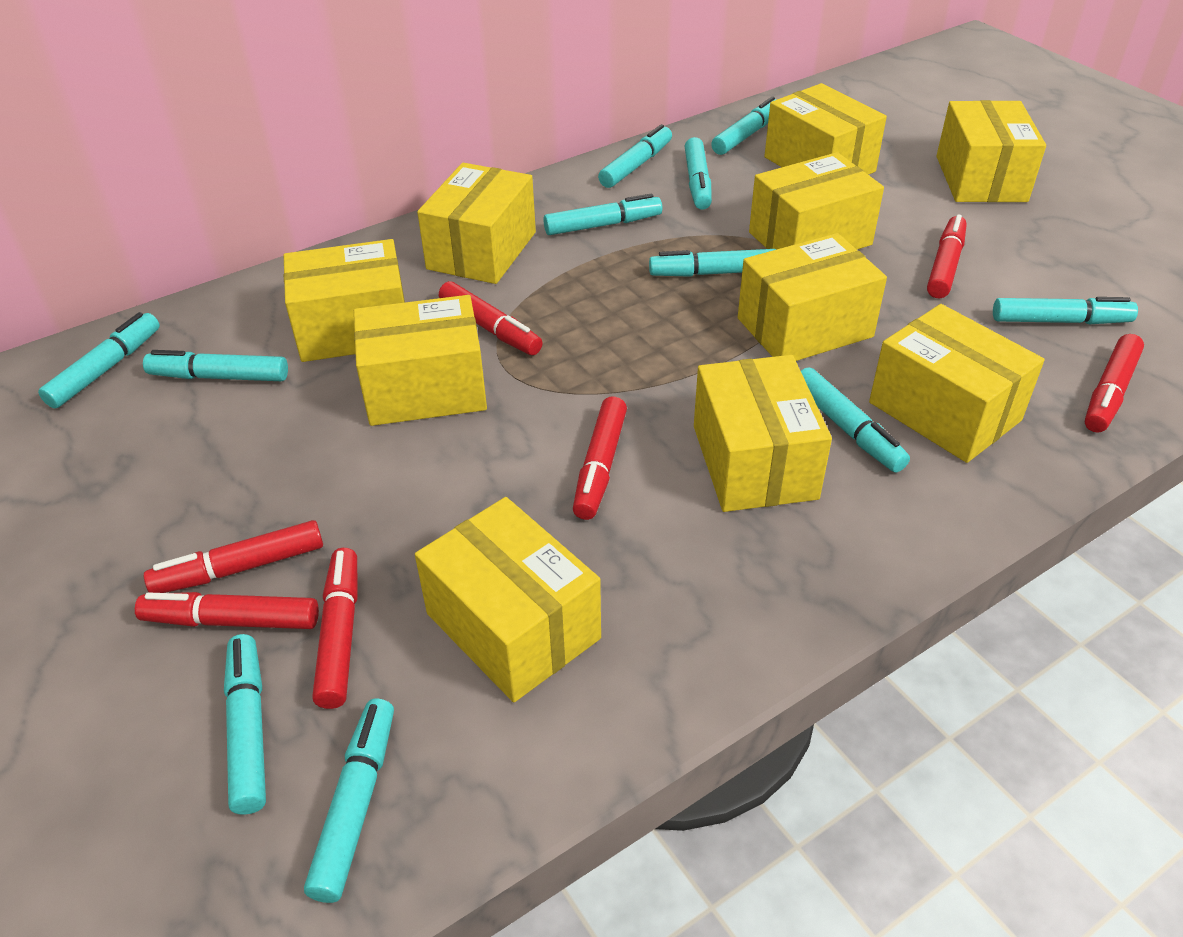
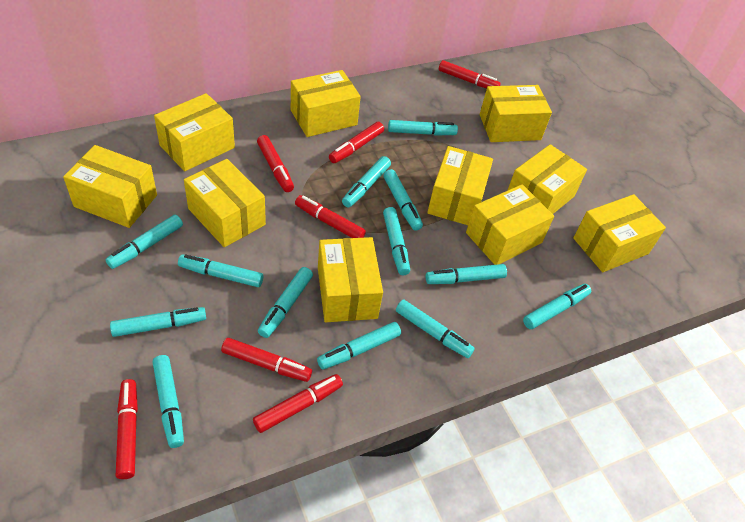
turquoise marker: [38,312,160,409] [143,350,288,381] [224,634,266,815] [304,699,394,903] [543,194,662,235] [598,124,672,188] [649,249,776,277] [684,137,712,210] [711,97,777,155] [801,367,910,472] [993,297,1138,324] = 11 -> [105,215,183,269] [110,307,206,337] [153,355,184,448] [178,254,263,287] [258,267,313,338] [317,322,401,369] [342,156,391,207] [383,169,423,231] [383,207,410,275] [388,120,458,136] [396,299,475,358] [426,264,507,284] [523,284,591,329] = 13

